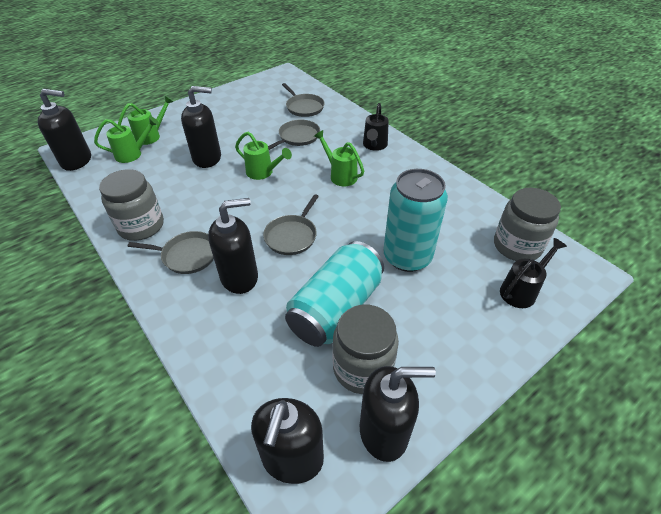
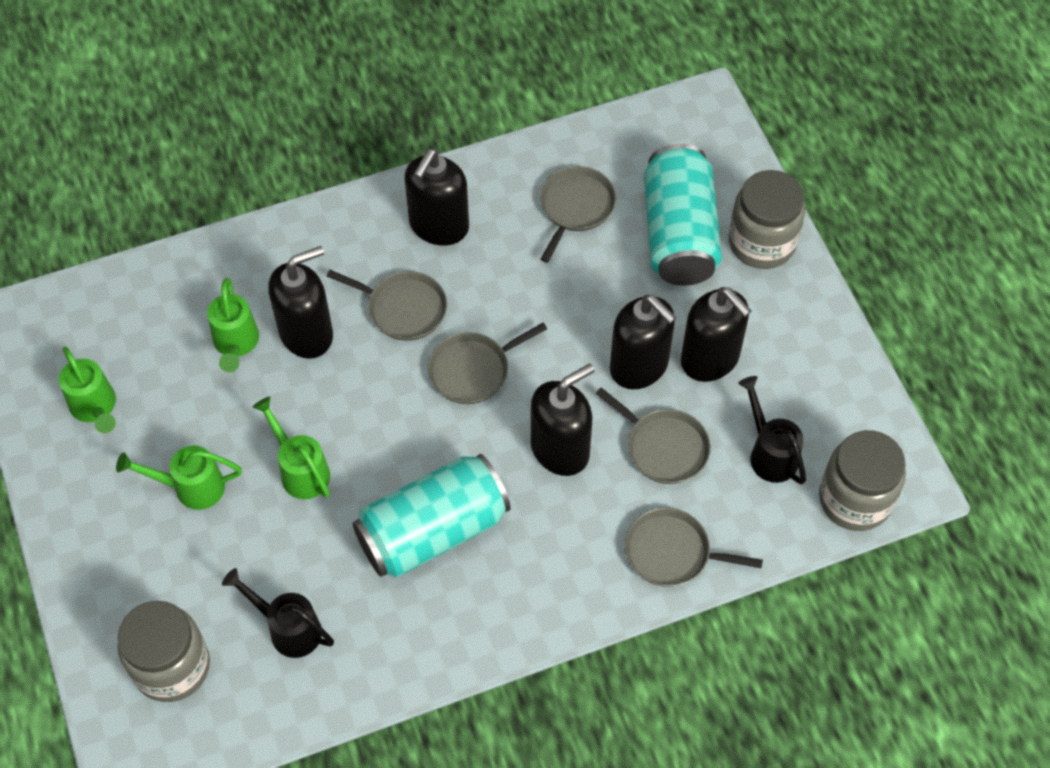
grey pan: [128,231,214,274] [263,194,319,255] [268,120,320,150] [282,83,325,117] = 4 -> [327,270,447,341] [428,323,547,404] [540,166,616,263] [596,388,711,484] [625,508,763,587] = 5

